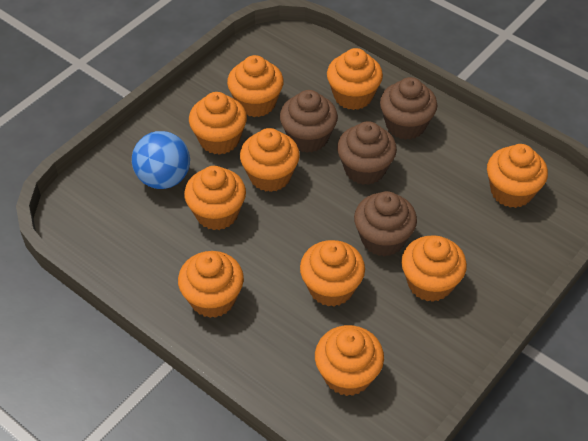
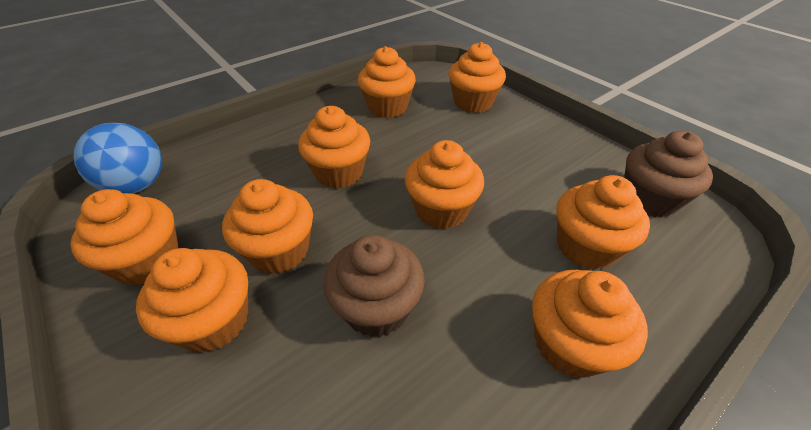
brown cupcake: [280,90,338,153] [337,121,397,185] [354,191,417,257] [380,77,437,140] = 4 -> [324,235,425,337] [624,130,713,218] = 2
orange cupcake: [178,251,244,318] [184,166,246,230] [189,92,247,155] [227,55,284,117] [240,128,300,192] [300,240,365,306] [315,325,384,396] [327,48,383,110] [401,236,467,302] [487,144,548,208] = 10 -> [70,189,179,286] [136,248,248,353] [222,179,313,274] [298,106,370,189] [358,46,416,118] [405,140,484,229] [449,42,506,113] [532,270,648,378] [556,175,650,270] = 9

